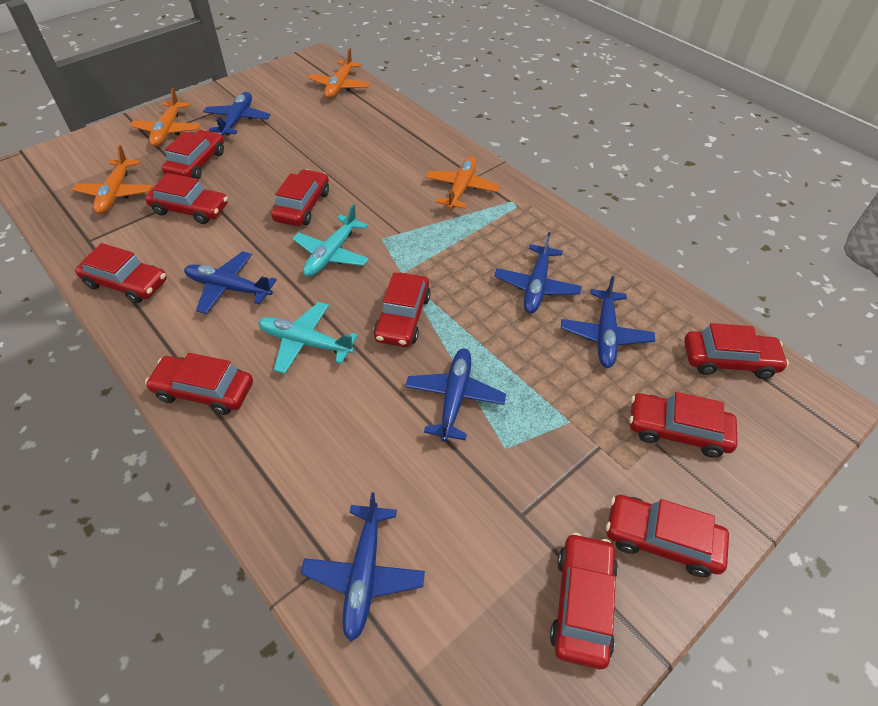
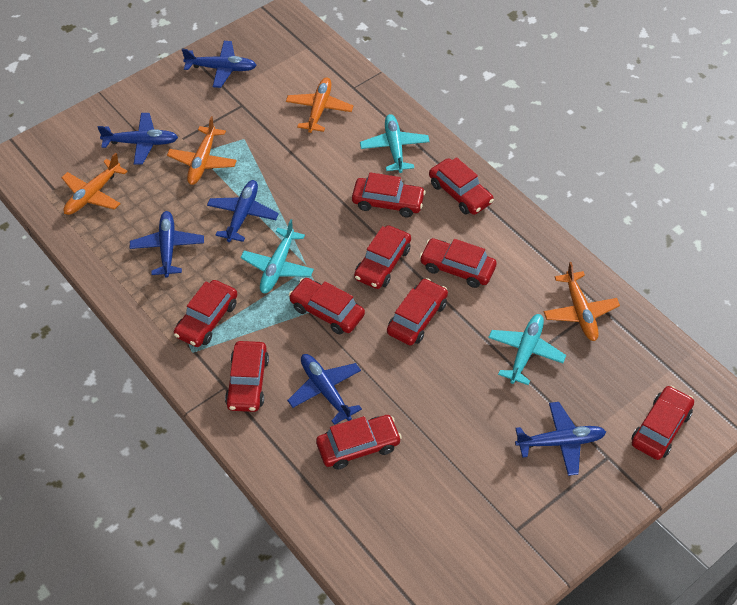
turquoise plane: [258,302,358,374] [292,204,369,277] = 2 -> [240,219,314,293] [360,114,430,173] [488,314,566,385] = 3

